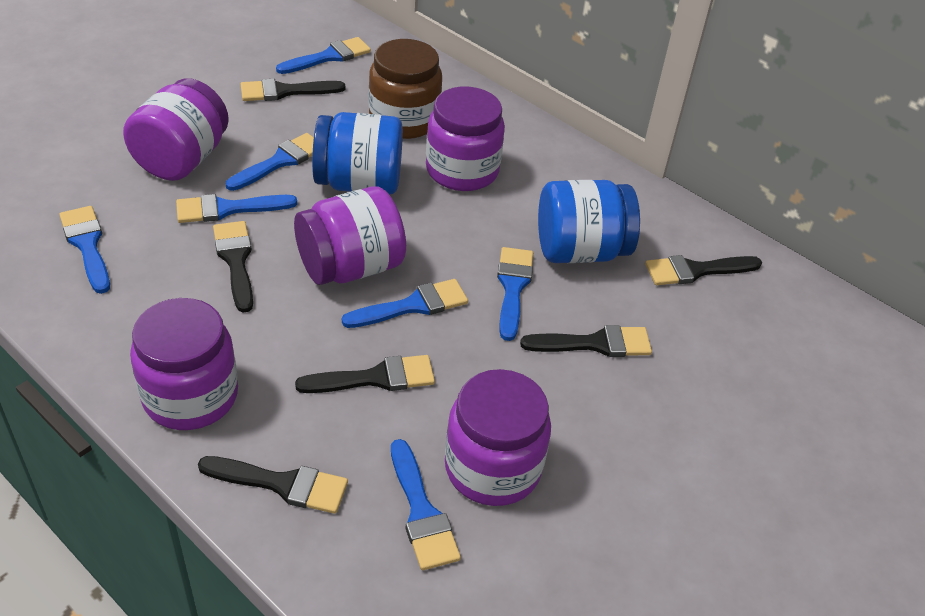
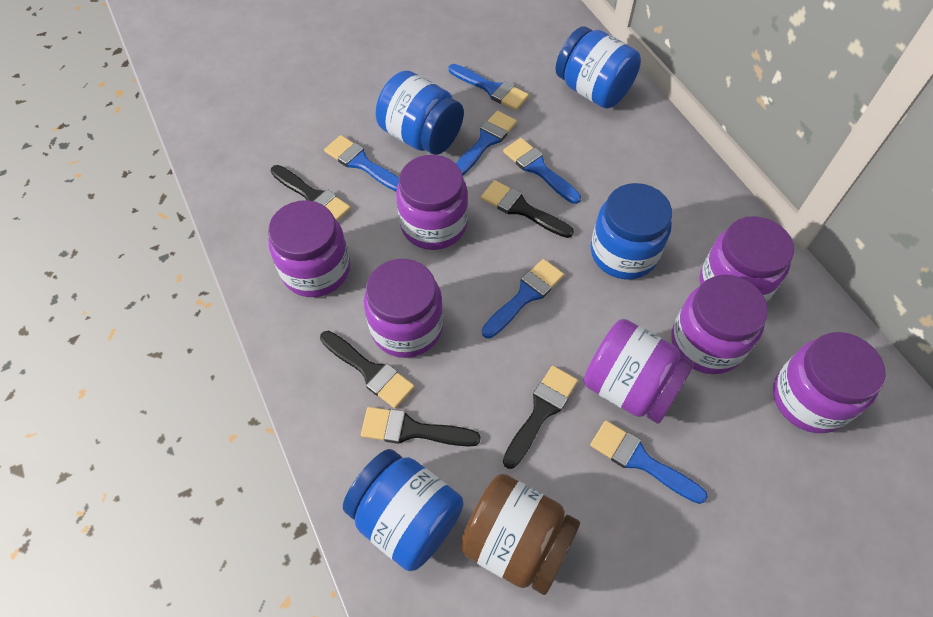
black brush: [198,456,348,514] [213,221,253,313] [241,79,346,101] [295,355,435,393] [520,325,652,357] [645,255,762,285] = 6 -> [271,165,351,221] [320,331,415,408] [361,407,481,447] [481,180,574,238] [503,366,578,469] = 5
blue brush: [59,206,110,294] [176,194,297,223] [226,133,314,191] [276,37,371,74] [342,279,468,328] [391,439,461,570] [497,247,533,341] = 7 -> [324,135,399,191] [449,64,529,110] [456,111,517,175] [482,259,564,338] [503,138,581,204] [590,420,708,504] = 6
blue jar: [312,112,403,195] [538,180,640,263] = 2 -> [343,449,463,571] [376,71,464,155] [555,26,641,109] [591,183,672,279] = 4
purple jar: [123,78,229,181] [130,298,238,430] [294,186,406,285] [426,87,505,191] [445,369,551,506] = 5 -> [268,200,350,297] [364,259,443,358] [396,155,468,250] [584,319,694,424] [671,275,768,374] [700,216,794,303] [773,332,886,433] = 7

